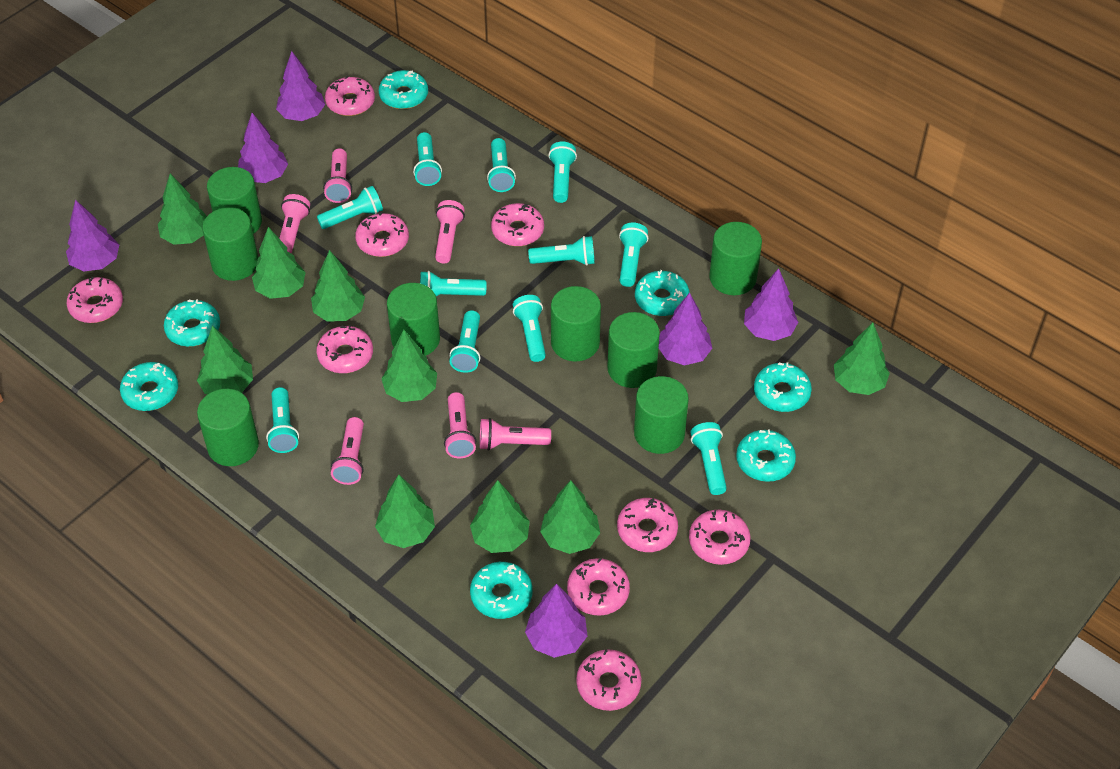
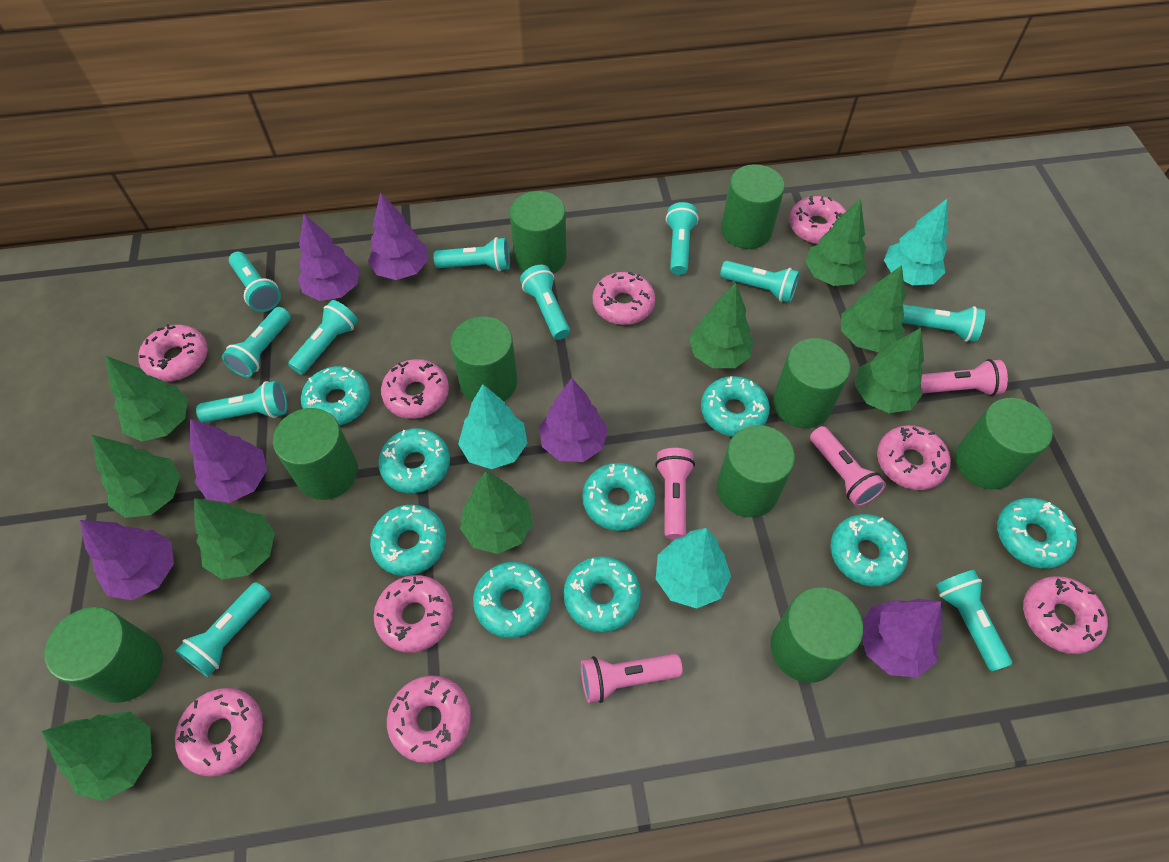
green cylinder: [197,389,259,466] [202,207,258,281] [207,167,262,234] [387,283,440,356] [551,286,601,362] [607,312,660,388] [634,376,689,454] [709,222,762,295] = 8 -> [44,607,163,703] [273,408,358,500] [450,316,517,402] [509,191,567,274] [717,425,795,517] [721,164,785,249] [771,587,863,683] [773,338,851,428] [955,398,1053,490] = 9
pink flashlight: [279,194,310,254] [323,148,352,203] [331,417,364,485] [435,200,465,264] [444,392,476,458] [480,418,551,450] = 6 -> [581,654,683,703] [655,448,695,540] [810,426,886,507] [920,359,1008,396] = 4
turquoise donut: [120,362,178,411] [164,299,220,347] [379,70,428,109] [470,562,533,619] [635,270,690,316] [736,429,796,482] [754,363,812,412] = 7 -> [301,366,370,425] [370,505,446,576] [378,428,450,493] [473,562,551,638] [563,556,641,632] [582,463,655,531] [701,376,770,437] [830,514,908,586] [997,498,1077,569] = 9
turquoise tree: none = 0 -> [458,384,527,469] [656,528,731,609] [884,199,948,285] = 3

